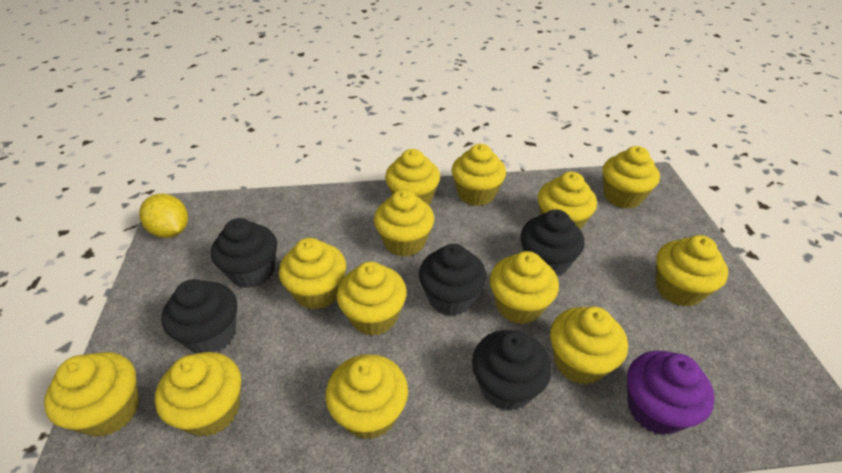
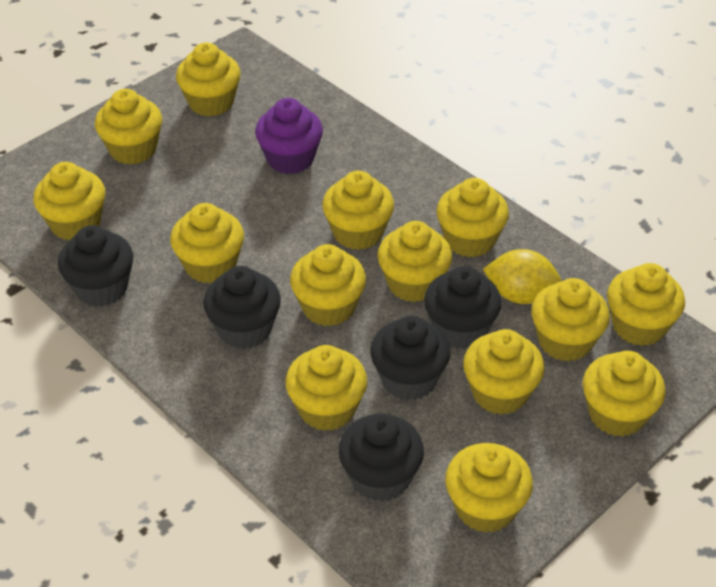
yellow cupcake: [44,352,139,437] [155,352,241,437] [279,238,346,310] [326,354,408,439] [336,262,407,336] [374,190,434,257] [385,149,440,205] [452,144,506,206] [490,251,559,324] [538,172,597,230] [550,306,628,384] [603,146,660,209] [656,235,728,307] = 13 -> [33,162,105,241] [95,89,162,165] [170,203,244,284] [176,43,241,117] [286,345,367,431] [290,244,366,327] [322,171,394,250] [377,221,452,302] [436,178,509,257] [445,443,533,533] [463,329,545,415] [531,278,610,362] [583,351,666,437] [607,263,685,346] = 14

